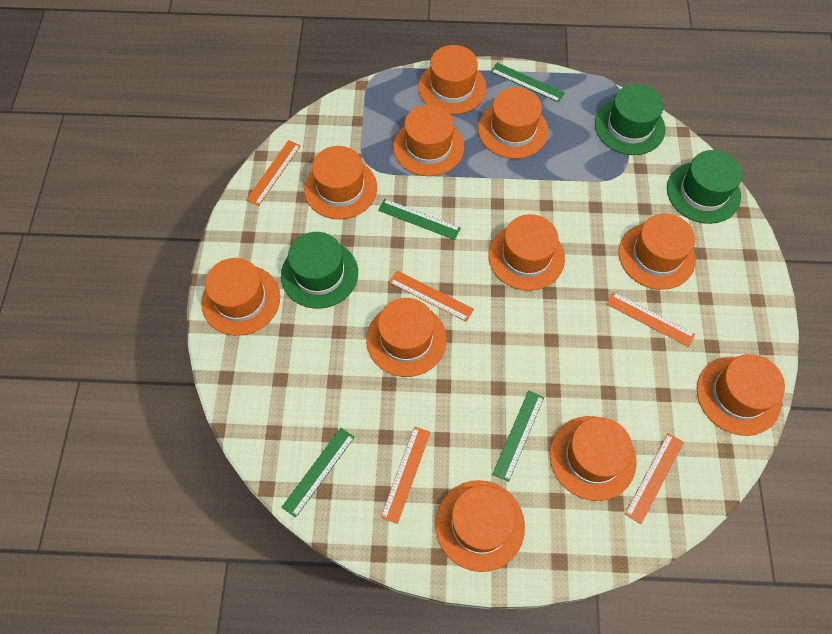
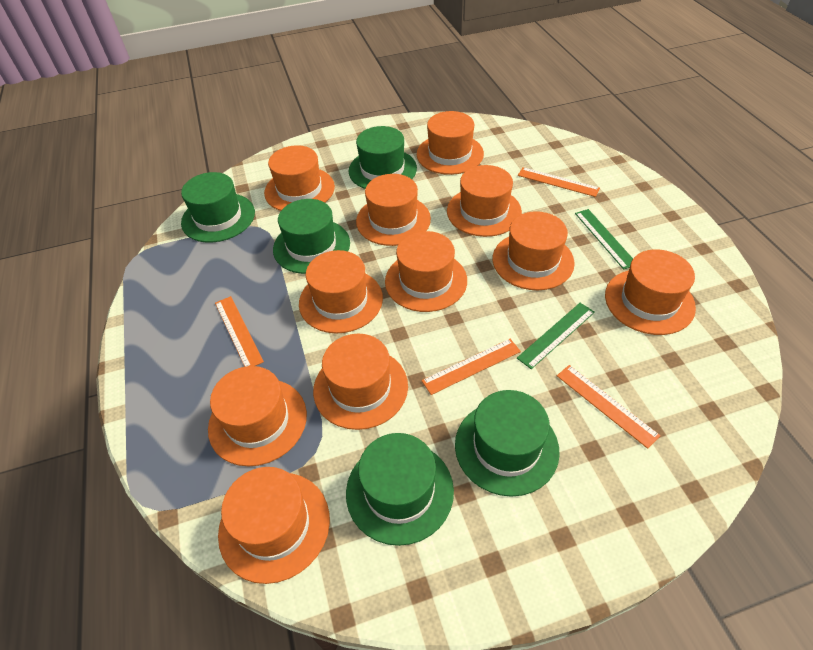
green hat: [281,232,358,309] [595,84,665,155] [667,150,743,224] = 3 -> [181,172,255,243] [273,199,350,274] [346,433,454,546] [349,126,417,189] [455,390,560,497] = 5
green ruler: [281,428,355,518] [378,199,461,240] [491,63,565,102] [492,390,544,482] = 4 -> [517,303,595,369] [575,209,633,270] = 2
orange ruler: [246,140,301,206] [381,426,431,524] [389,271,474,322] [607,292,695,347] [625,433,684,524] = 5 -> [215,296,264,367] [422,339,521,395] [518,167,600,197] [557,365,661,449] = 4

